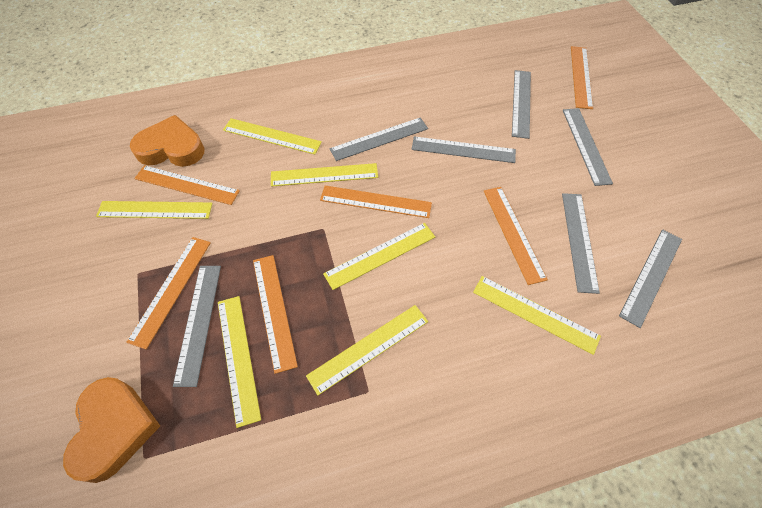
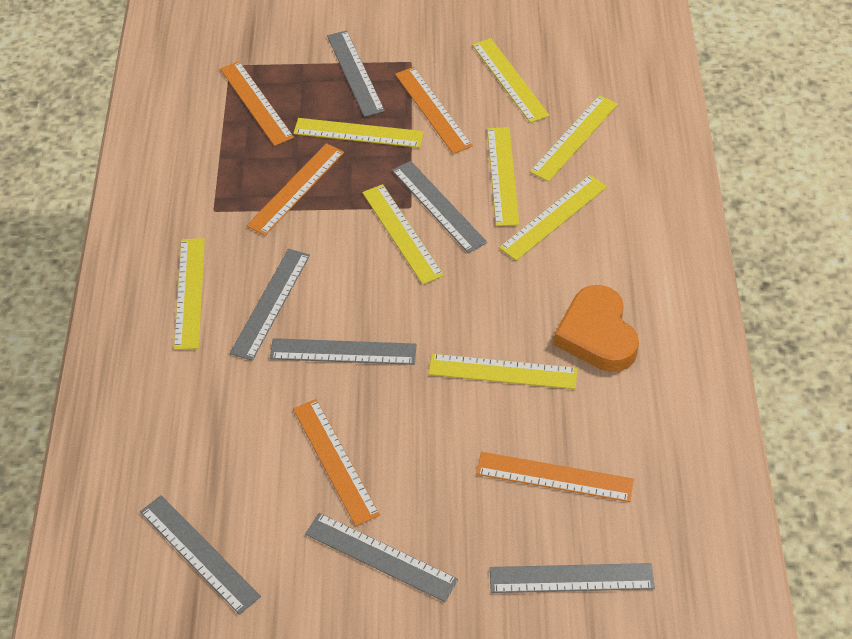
orange heart: [63,377,160,483] [130,115,205,167] = 2 -> [554,285,639,372] = 1
orange ruler: [126,237,211,349] [134,165,240,205] [253,255,298,374] [320,186,432,218] [484,187,548,285] [571,46,593,109] = 6 -> [220,61,294,146] [246,143,344,236] [293,399,380,526] [395,67,473,154] [476,452,634,502] = 5
yellow ruler: [96,201,212,219] [218,296,261,428] [223,118,322,155] [271,163,378,187] [306,305,428,395] [323,223,435,290] [473,276,601,355] = 7 -> [174,238,205,350] [293,118,424,148] [362,184,444,285] [428,354,577,389] [472,38,550,123] [487,127,519,226] [499,175,607,261] [530,95,618,182] = 8

